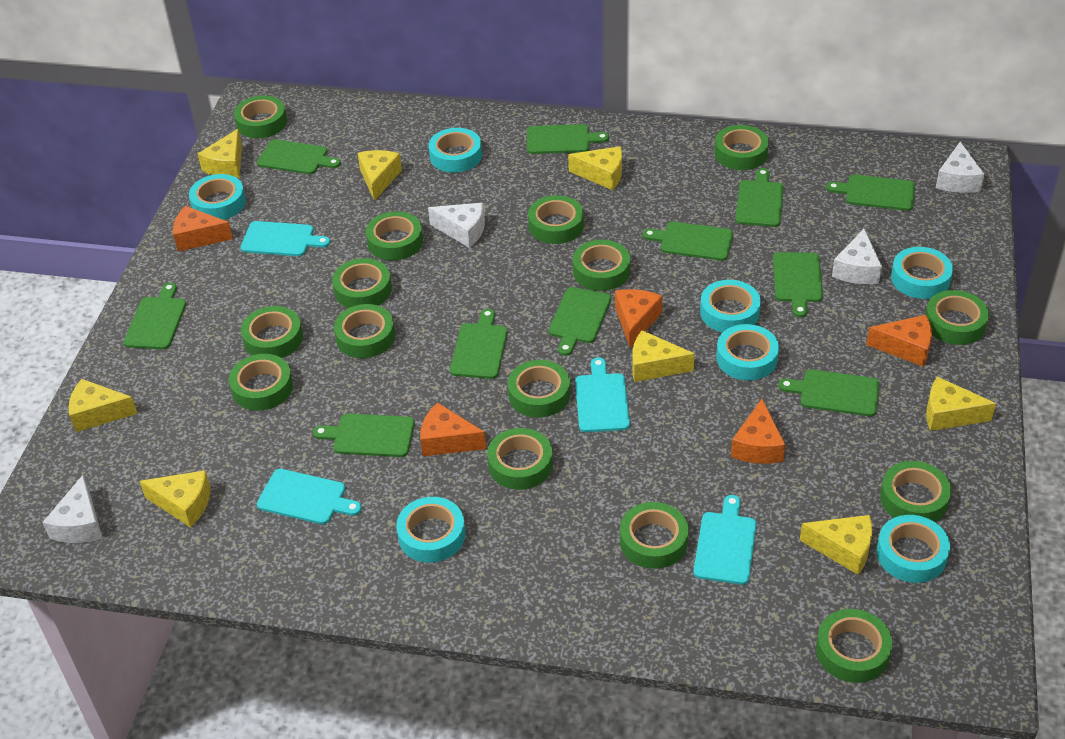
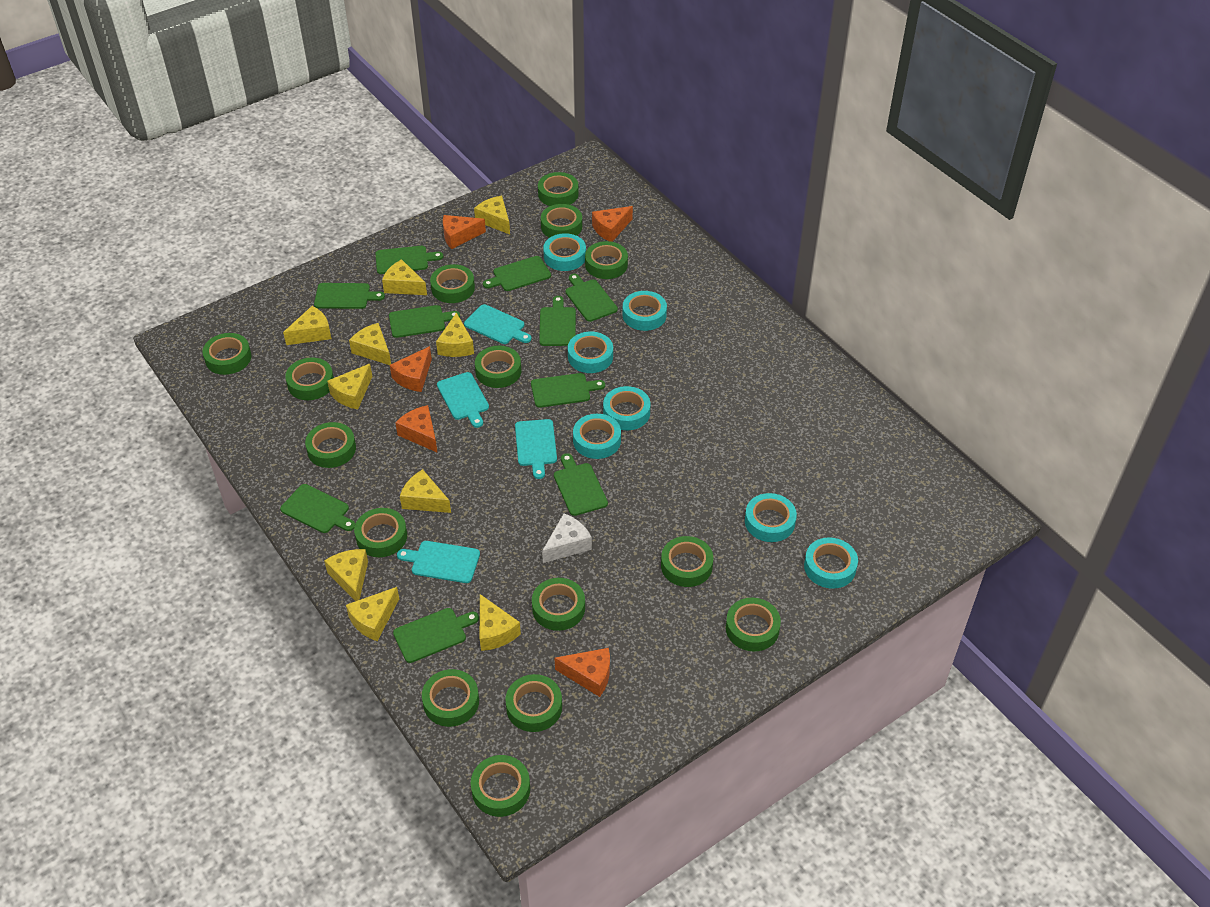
green cutting board: [124,283,186,349] [257,139,341,174] [313,414,414,457] [450,309,508,379] [527,124,609,154] [549,287,611,356] [643,221,733,261] [735,168,784,227] [773,252,823,317] [778,369,879,416] [826,175,915,211] = 11 -> [280,484,355,533] [314,283,385,309] [375,246,443,274] [389,305,460,338] [393,608,479,663] [483,256,551,291] [531,373,605,408] [539,296,576,346] [554,453,608,516] [565,274,618,322] = 10
white cheese: [43,475,103,543] [428,203,485,248] [832,229,882,284] [936,142,984,193] = 4 -> [542,513,592,563] = 1
yellow cheese: [68,379,138,432] [139,470,211,528] [198,129,242,178] [358,150,402,201] [568,146,622,190] [632,330,695,382] [800,515,872,575] [926,377,996,431] = 8 -> [283,306,331,345] [324,549,368,601] [327,364,373,409] [346,587,399,641] [349,323,391,365] [382,259,427,295] [400,469,451,513] [436,312,474,357] [474,196,510,234] [480,594,521,651] = 10

